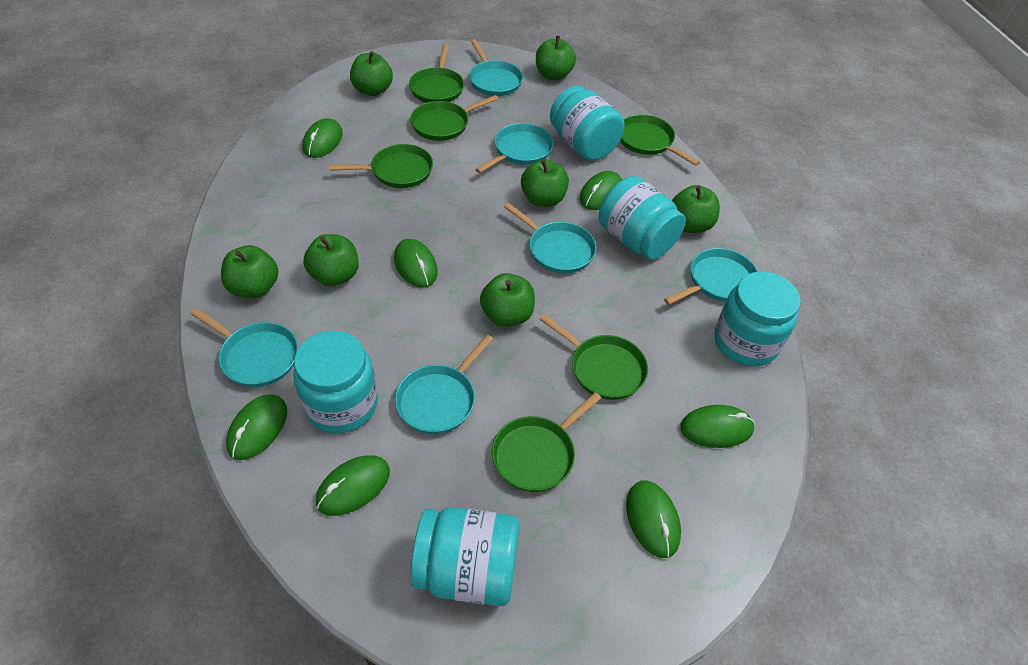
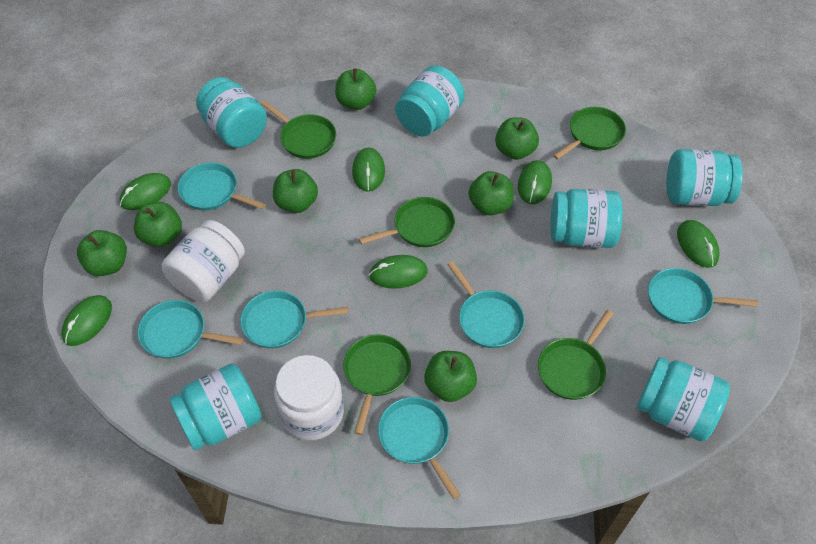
green mouse: [226,394,287,460] [302,118,343,158] [316,456,390,516] [394,239,438,288] [580,171,622,210] [626,481,681,558] [680,405,755,448] = 7 -> [61,295,112,346] [119,173,171,210] [352,147,385,192] [369,255,428,289] [518,160,552,204] [677,220,720,268] = 6
green pan: [329,144,433,188] [409,44,464,103] [410,95,498,141] [492,392,601,492] [540,314,648,400] [620,115,700,166] = 6 -> [261,100,336,159] [343,334,411,435] [359,197,455,247] [538,310,614,400] [553,107,626,160] = 5
turquoise jar: [293,330,378,433] [411,507,520,606] [550,86,625,161] [599,176,686,260] [714,271,801,367] = 5 -> [169,363,262,450] [196,77,267,148] [395,65,465,136] [550,189,623,248] [637,357,730,441] [666,149,743,206] = 6
white jar: none = 0 -> [162,220,245,302] [274,355,344,441] = 2

